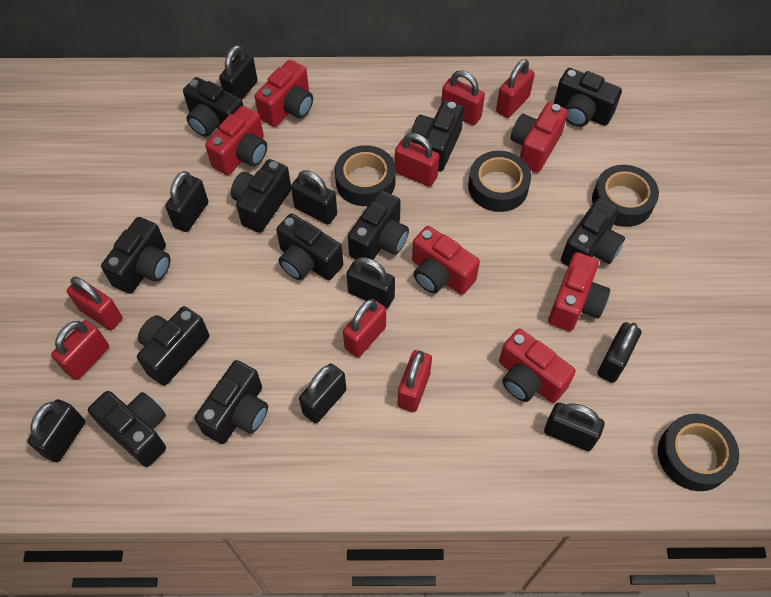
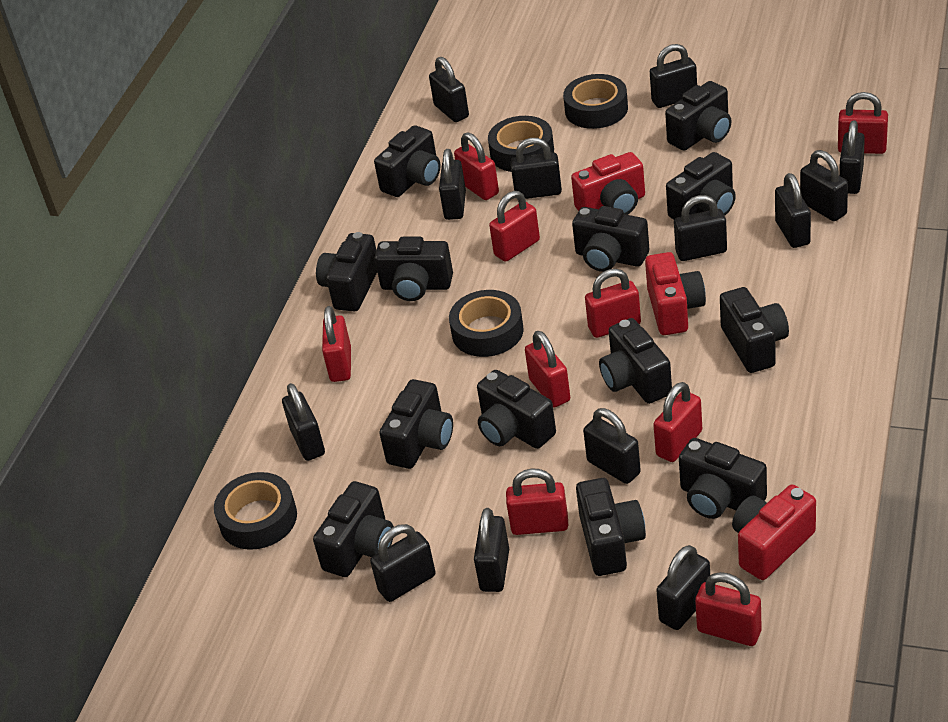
black camera: [88,391,166,467] [101,217,170,294] [137,306,209,386] [183,77,243,137] [195,360,268,444] [231,159,291,233] [276,213,343,280] [348,190,409,260] [411,101,464,172] [554,68,622,127] [561,198,625,266] = 11 -> [313,481,394,577] [316,232,377,312] [374,125,441,197] [374,236,453,301] [379,379,453,469] [477,370,556,449] [572,206,649,272] [576,478,646,576] [599,318,672,404] [665,81,731,151] [666,152,736,219] [679,438,767,519] [720,287,789,373] = 13
black padlock: [27,399,85,462] [165,171,208,232] [219,45,258,100] [291,170,337,224] [299,363,346,423] [347,257,395,309] [544,402,605,451] [597,322,641,383] = 8 -> [282,383,325,461] [370,524,436,602] [429,57,469,122] [439,149,466,220] [474,508,509,592] [511,138,562,199] [583,408,641,484] [650,44,697,108] [656,545,710,630] [674,195,727,261] [775,173,811,248] [800,150,848,221] [839,121,865,194] = 13
red camera: [205,106,267,175] [255,60,313,127] [412,226,480,295] [499,329,576,403] [511,102,568,173] [548,252,610,331] = 6 -> [571,152,645,215] [645,252,706,335] [732,485,816,580] = 3
red padlock: [51,320,109,380] [67,276,123,331] [343,299,386,358] [395,133,439,187] [397,350,432,412] [441,71,485,126] [496,59,535,118] = 7 -> [322,306,351,382] [454,132,499,200] [489,191,540,262] [506,468,568,535] [525,331,570,407] [585,269,641,338] [653,382,702,462] [695,572,762,646] [838,92,888,154] = 9

